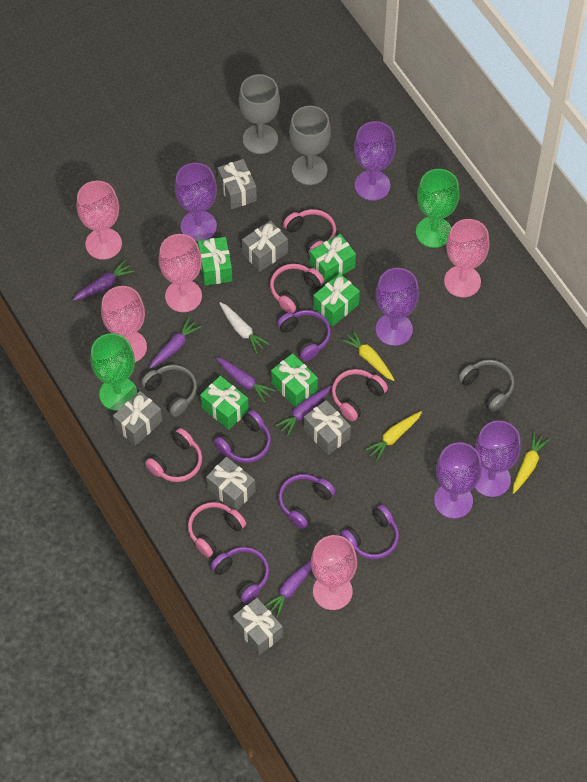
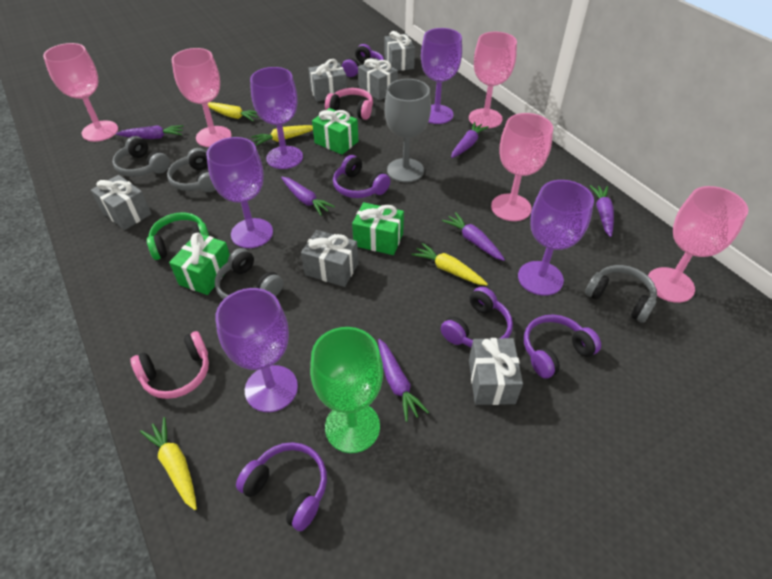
green gift: [198,237,232,286] [200,376,249,430] [271,353,318,407] [310,234,356,284] [313,273,360,326] = 5 -> [169,233,230,295] [312,108,358,155] [352,202,404,255] = 3
green goblet: [90,333,137,411] [416,169,460,248] = 2 -> [310,327,383,453] = 1
green headphones: none = 0 -> [147,213,209,260] = 1
grey goblet: [239,74,280,154] [289,106,331,185] = 2 -> [385,79,431,182] = 1
grey headphones: [141,365,197,417] [458,360,514,412] = 2 -> [112,136,170,177] [167,148,216,192] [215,248,284,299] [585,265,657,323] = 4
pink headphones: [145,428,202,482] [188,502,246,557] [270,264,324,313] [283,209,336,256] [332,369,388,421] = 5 -> [131,331,209,399] [325,88,373,120] = 2
purple carrot: [73,260,135,301] [149,317,202,369] [216,357,276,403] [265,561,312,618] [275,386,331,437] = 5 -> [116,125,184,139] [281,177,335,216] [378,339,429,422] [442,212,505,261] [451,122,489,158] [590,185,614,237] = 6
white carrot: [219,302,269,354] = 1 -> none = 0
yellow carrot: [341,330,394,381] [365,411,422,461] [512,432,550,494] = 3 -> [140,417,197,510] [208,102,258,121] [251,125,313,146] [411,243,488,286] = 4

